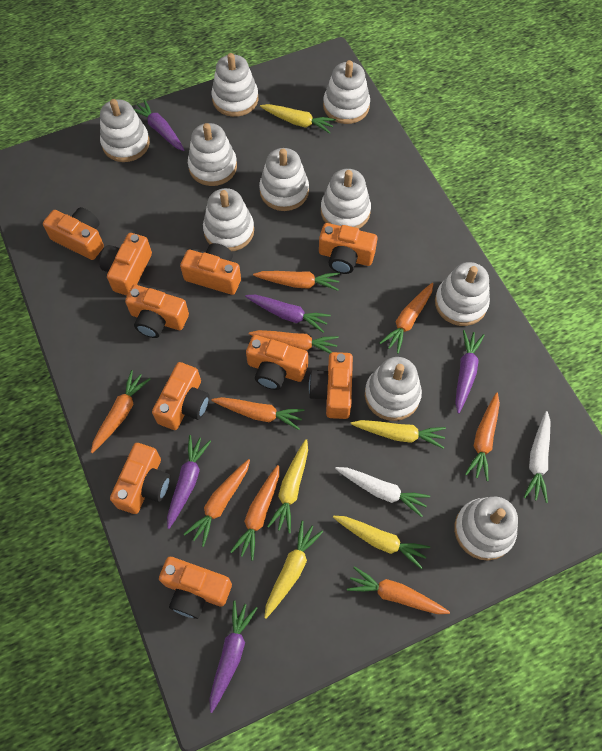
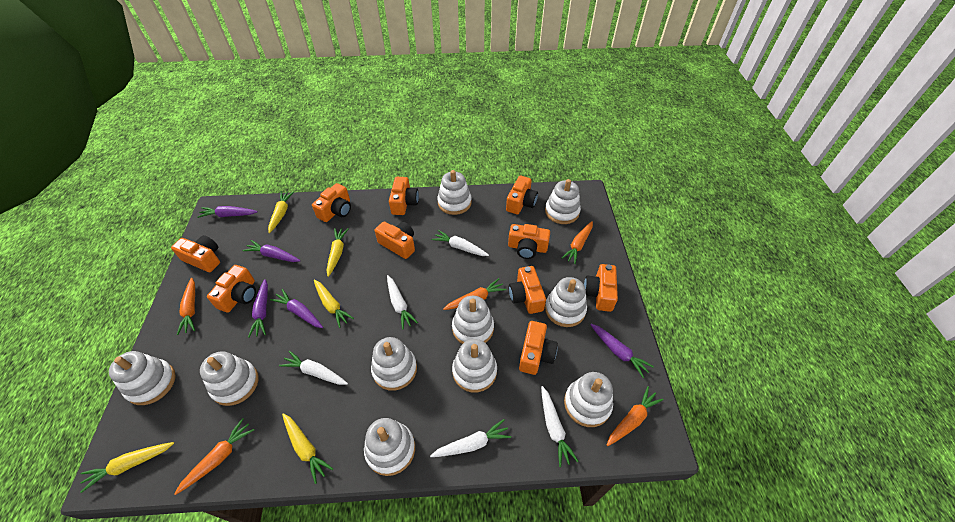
orange carrot: [91,370,150,453] [184,459,250,547] [211,397,304,430] [230,465,279,560] [249,330,339,353] [253,271,340,291] [347,566,450,614] [380,283,433,354] [465,393,500,481] = 9 -> [174,418,254,495] [177,278,195,335] [443,278,506,310] [562,221,593,264] [607,386,664,446] = 5
white carrot: [335,467,430,517] [524,411,550,503] = 2 -> [279,351,348,385] [387,275,418,330] [430,419,511,457] [431,230,489,256] [541,386,579,467] = 5

